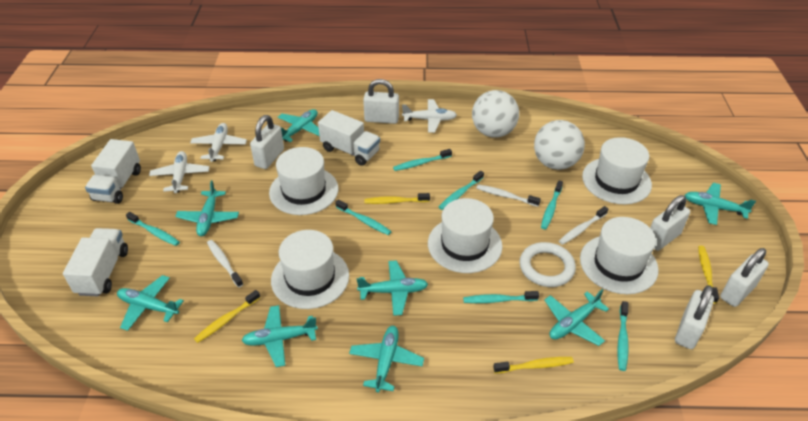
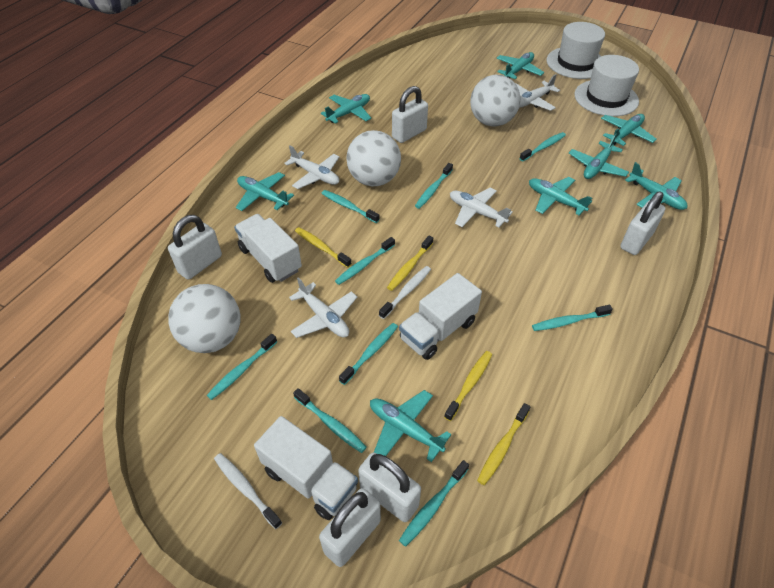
turquoise toothbrush: [126,212,180,246] [335,199,392,235] [393,149,452,171] [439,171,484,210] [463,291,539,303] [541,180,563,229] [618,301,629,371] = 7 -> [207,334,277,400] [293,388,367,453] [321,190,380,223] [335,237,395,285] [339,323,398,385] [399,460,469,547] [415,163,453,209] [519,132,566,161] [532,305,613,331] = 9
white ball: [472,90,519,137] [534,120,585,170] = 2 -> [168,284,241,353] [346,130,401,186] [470,75,521,126] = 3
white hat: [269,147,338,215] [271,230,349,309] [428,198,502,273] [580,217,659,294] [582,137,652,204] = 5 -> [547,22,605,79] [575,55,639,116] = 2
white plane: [149,151,209,193] [190,123,247,162] [402,99,457,133] = 3 -> [284,146,339,189] [289,277,357,338] [450,188,513,227] [515,74,560,111] = 4
white ring: [520,242,576,287] = 1 -> none = 0
white toothbrush: [207,240,243,288] [476,185,541,207] [559,206,608,245] = 3 -> [214,453,282,529] [379,266,431,319] = 2

